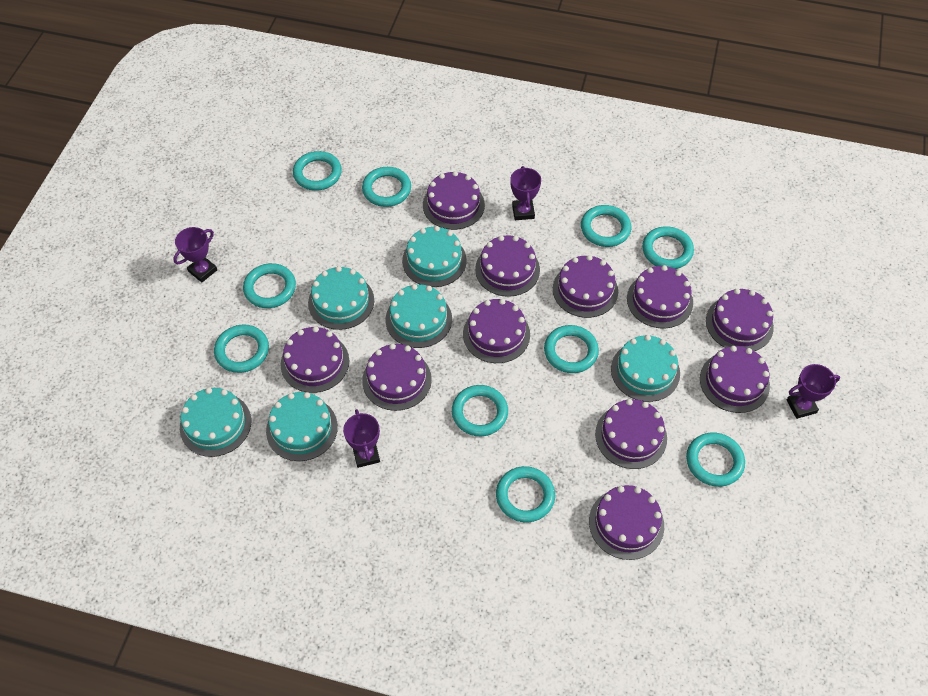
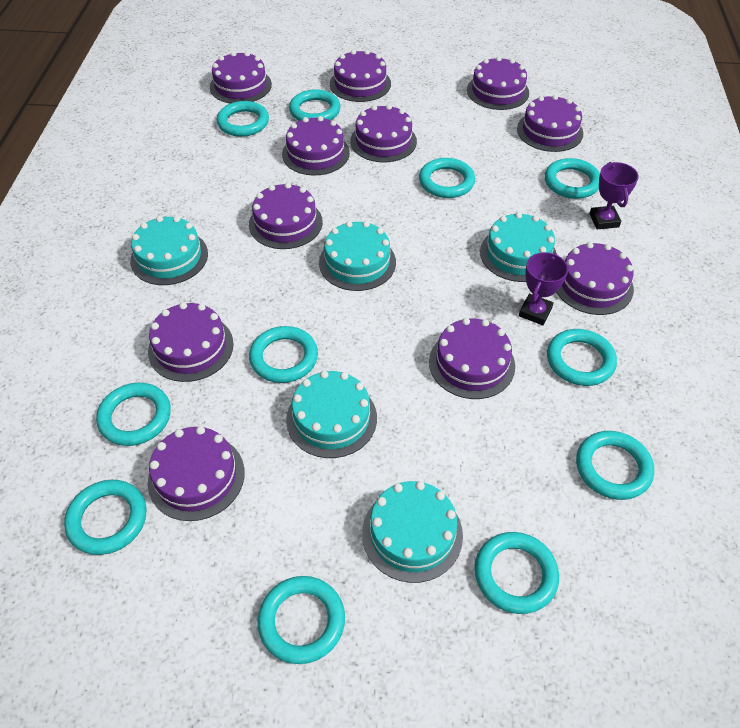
purple trophy: [173,227,217,283] [343,409,380,468] [510,166,541,220] [787,364,840,419] = 4 -> [519,252,568,325] [589,162,639,229] = 2
turquoise cake: [180,388,251,457] [266,392,338,461] [308,266,374,330] [386,284,452,348] [402,226,467,287] [611,335,680,402] = 6 -> [130,216,208,285] [286,371,377,458] [319,221,396,291] [362,481,463,583] [480,212,556,282] = 5
turquoise ring: [214,325,269,373] [243,263,296,308] [293,151,342,191] [362,167,411,207] [452,385,508,436] [496,466,555,522] [544,325,599,373] [581,205,631,247] [642,226,694,269] [686,433,745,487] = 10 -> [64,480,146,555] [96,383,171,446] [217,101,269,137] [249,326,318,383] [258,576,345,664] [289,89,341,121] [419,158,475,198] [474,532,559,614] [545,158,600,199] [547,329,617,386] [576,431,654,500] = 11

